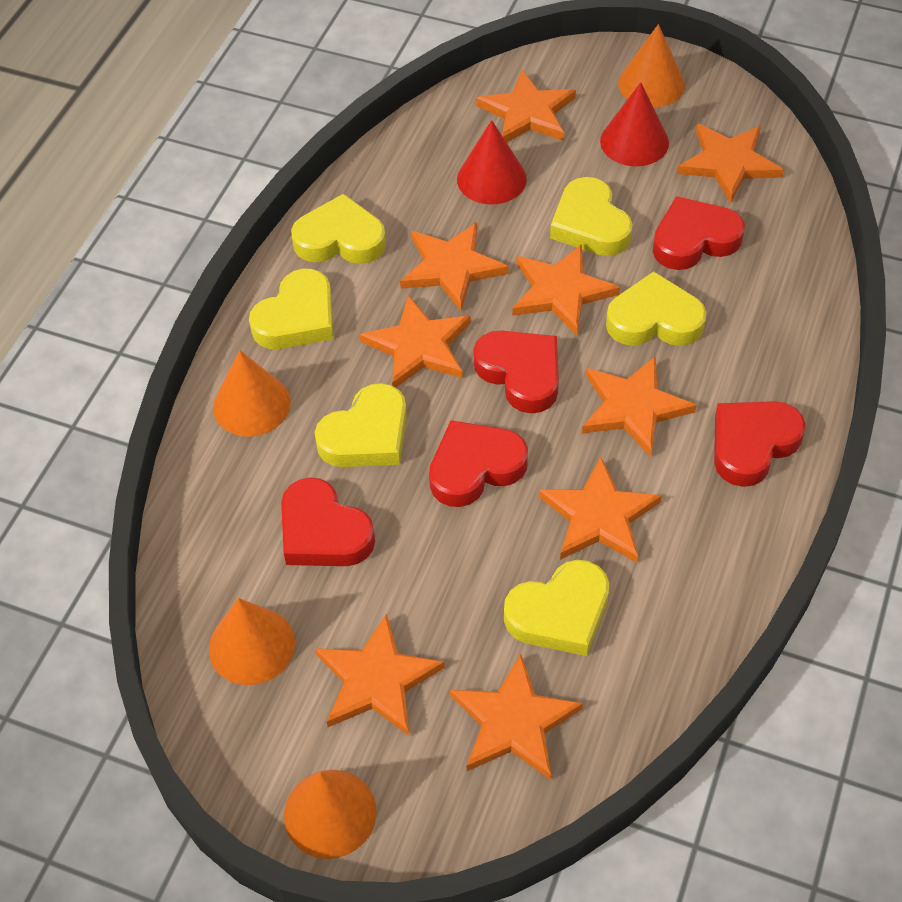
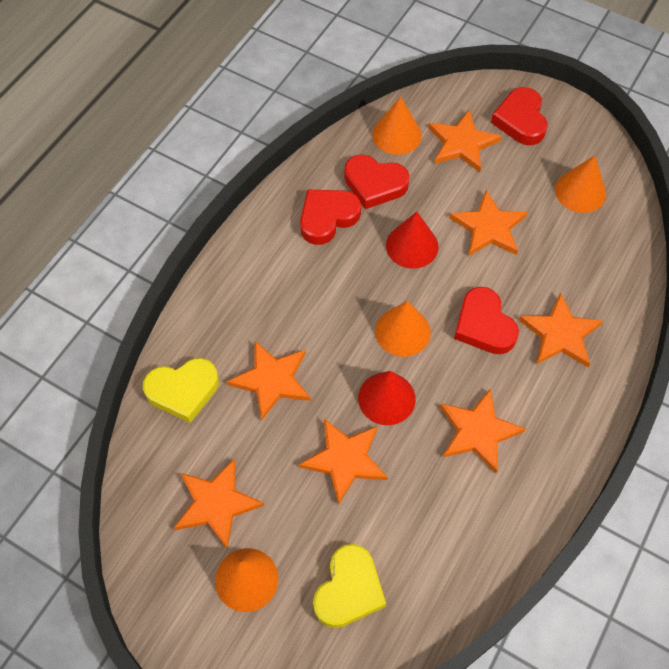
orange star: [315,613,445,736] [360,295,471,388] [400,222,509,311] [450,654,583,780] [476,70,576,142] [512,244,620,335] [539,457,662,563] [582,356,697,457] [677,124,784,203] = 9 -> [174,458,264,549] [227,341,311,421] [299,419,388,505] [428,109,502,172] [440,388,526,473] [449,190,528,256] [519,293,603,367] = 7
red heart: [281,477,375,566] [429,420,528,507] [474,330,559,413] [653,196,745,270] [714,401,806,487] = 5 -> [300,190,361,245] [344,154,410,209] [454,287,519,354] [491,87,547,145] = 4
yellow heart: [249,269,333,349] [291,194,386,264] [315,383,407,467] [504,560,609,656] [550,177,633,256] [606,271,707,346] = 6 -> [143,358,219,423] [313,544,386,628] = 2

